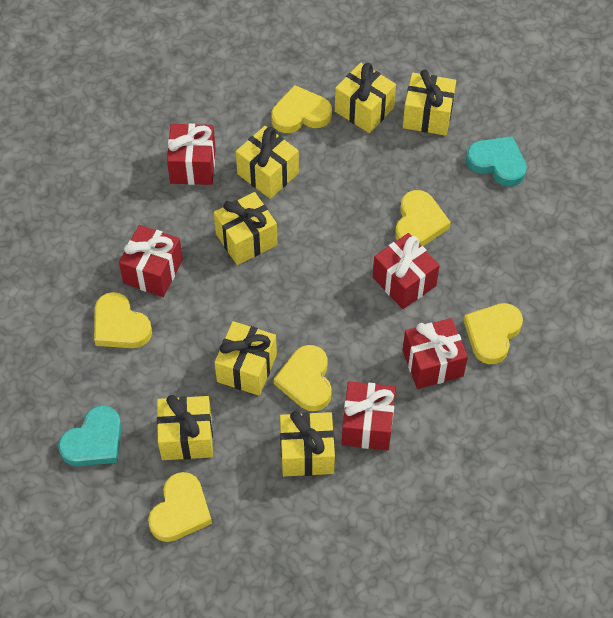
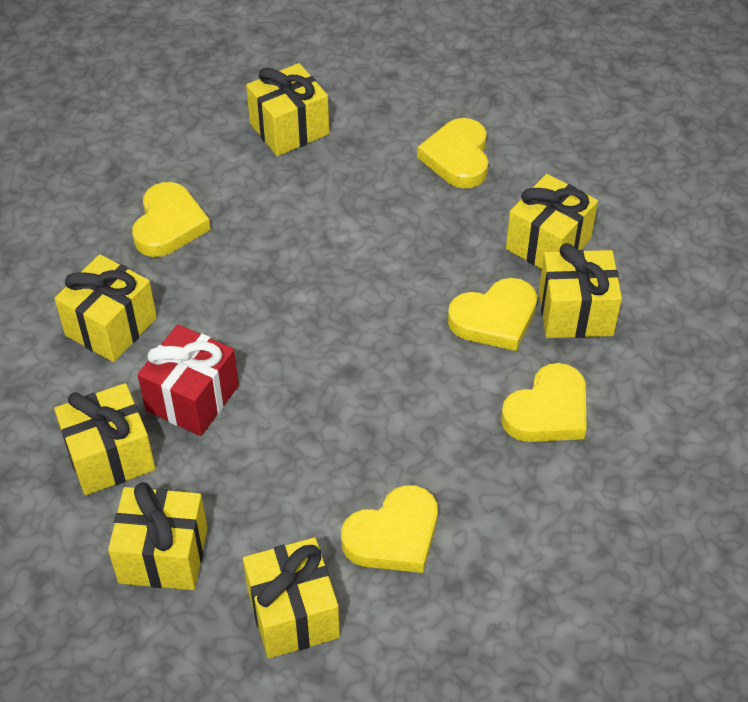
red gift: [119,225,183,297] [167,123,216,185] [342,381,396,450] [373,233,440,309] [403,318,468,389] = 5 -> [137,325,239,436] = 1
turquoise heart: [58,405,122,466] [466,136,527,187] = 2 -> none = 0
yellow heart: [94,292,152,348] [148,472,212,542] [271,85,332,133] [274,345,332,411] [395,190,451,246] [464,303,523,364] = 6 -> [132,182,211,257] [341,485,438,573] [417,118,488,189] [448,278,537,351] [501,363,587,442] = 5

